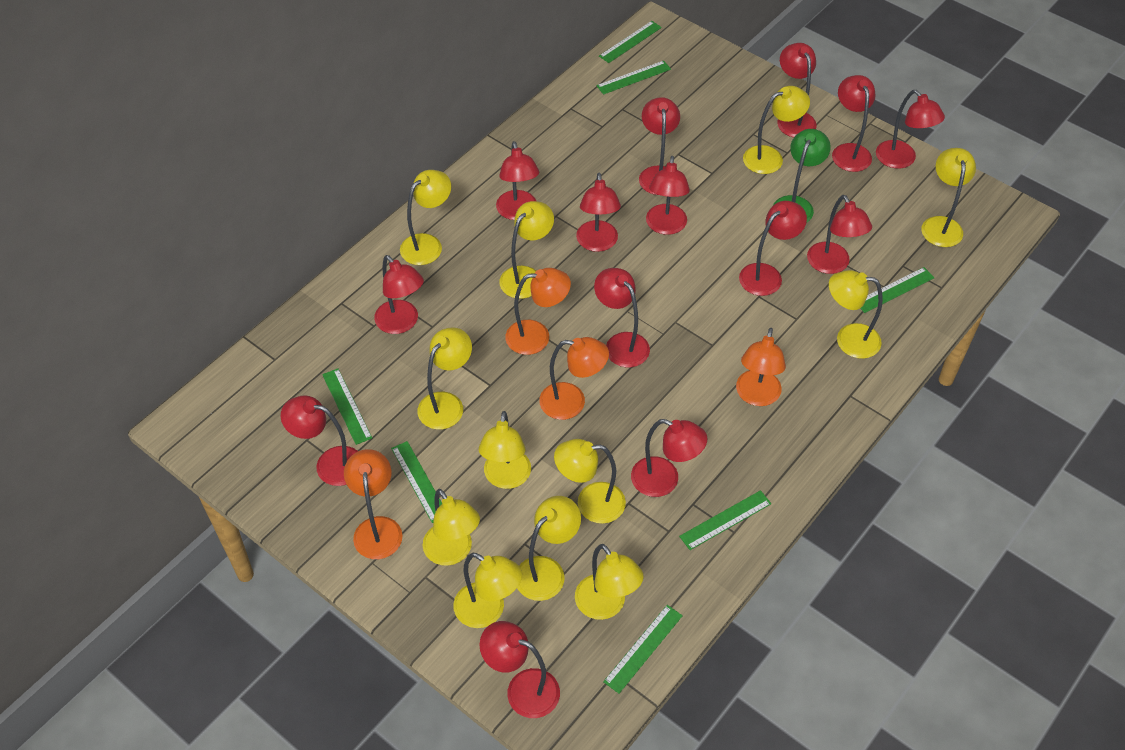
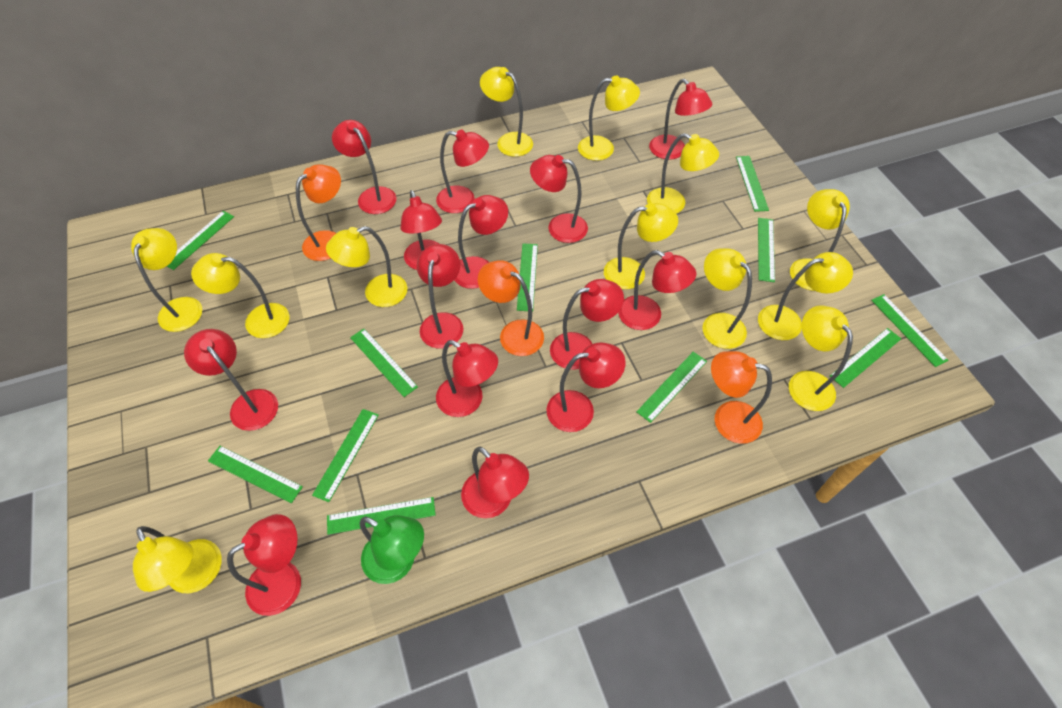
green ruler: [322,368,372,445] [391,441,442,523] [596,61,671,95] [599,21,662,63] [603,605,683,694] [679,490,771,550] [860,267,935,313] = 7 -> [167,211,234,270] [208,446,303,503] [312,409,379,502] [327,497,436,535] [350,329,418,397] [517,244,538,312] [636,352,707,423] [736,156,769,212] [758,218,775,282] [830,328,901,388] [871,294,948,367] = 11
orange lamp: [344,449,402,559] [505,268,571,355] [539,337,609,420] [736,328,786,406] = 4 -> [296,164,341,261] [478,260,544,356] [711,351,772,444] = 3

